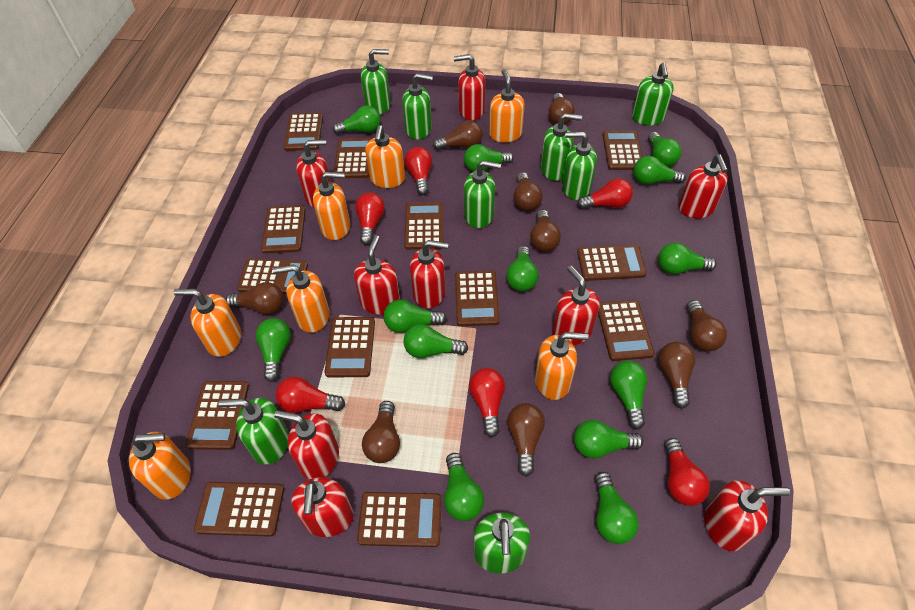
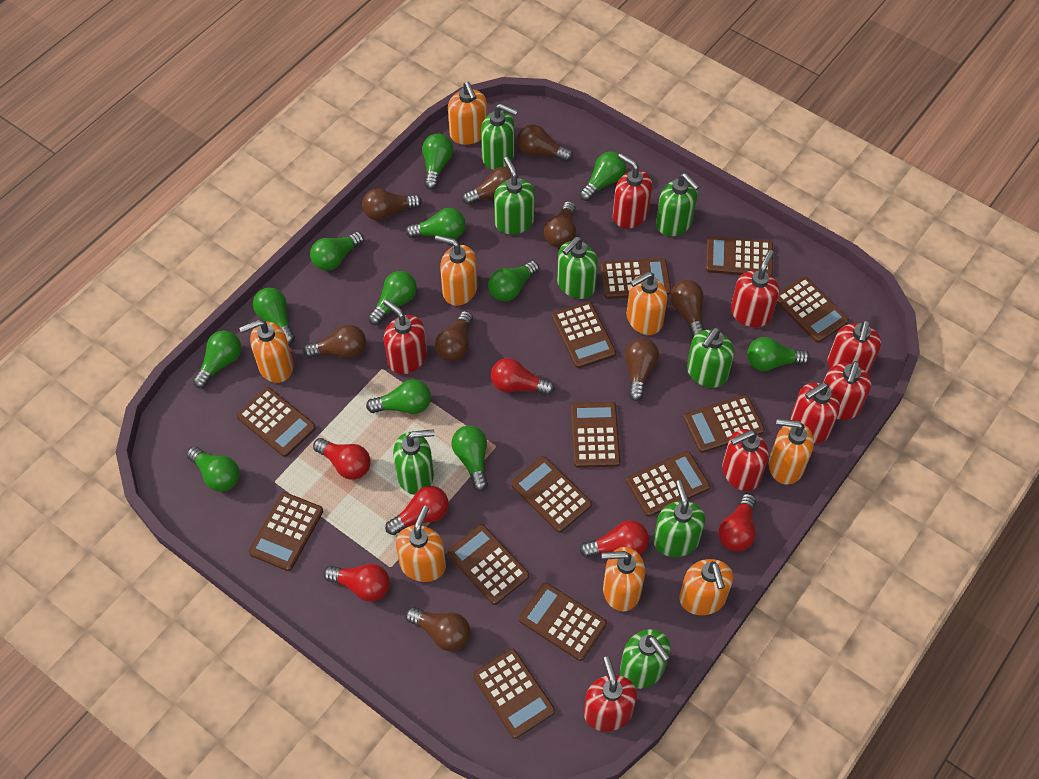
green light bulb: [256,318,291,382] [333,106,381,134] [384,300,447,333] [404,324,468,358] [444,453,484,521] [464,144,514,172] [506,246,539,291] [574,420,644,459] [594,472,638,544] [610,361,647,430] [633,156,686,185] [648,132,682,167] [658,243,717,274] = 13 -> [187,446,240,492] [193,330,241,388] [253,287,295,345] [310,232,364,271] [366,379,431,414] [368,271,417,325] [405,208,466,239] [422,133,453,190] [451,426,488,491] [488,261,539,301] [580,152,626,201] [747,337,810,371] = 12
orange soap dispenser: [129,432,191,500] [174,289,241,357] [273,265,330,333] [313,172,350,240] [365,125,405,188] [489,69,525,143] [535,332,588,400] = 7 -> [239,319,294,383] [396,506,446,582] [435,235,477,306] [448,82,487,145] [602,547,645,611] [627,272,667,335] [679,559,733,615] [769,419,814,485] = 8
red soap dispenser: [274,410,339,480] [291,477,354,537] [296,139,331,207] [354,235,400,315] [410,240,448,309] [454,54,485,120] [552,266,600,345] [679,155,728,218] [704,480,790,551] = 9 -> [383,299,427,374] [584,657,637,731] [613,153,652,229] [722,429,769,491] [731,250,779,327] [791,383,840,443] [823,361,871,420] [827,320,881,374] = 8

